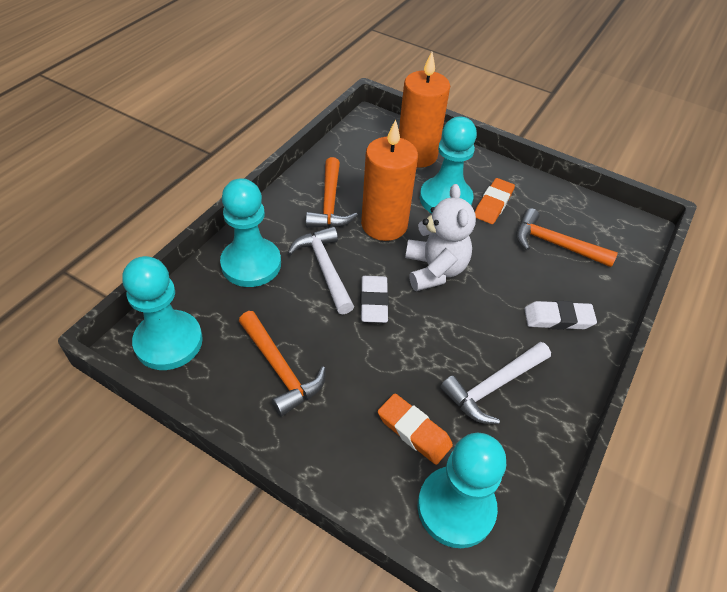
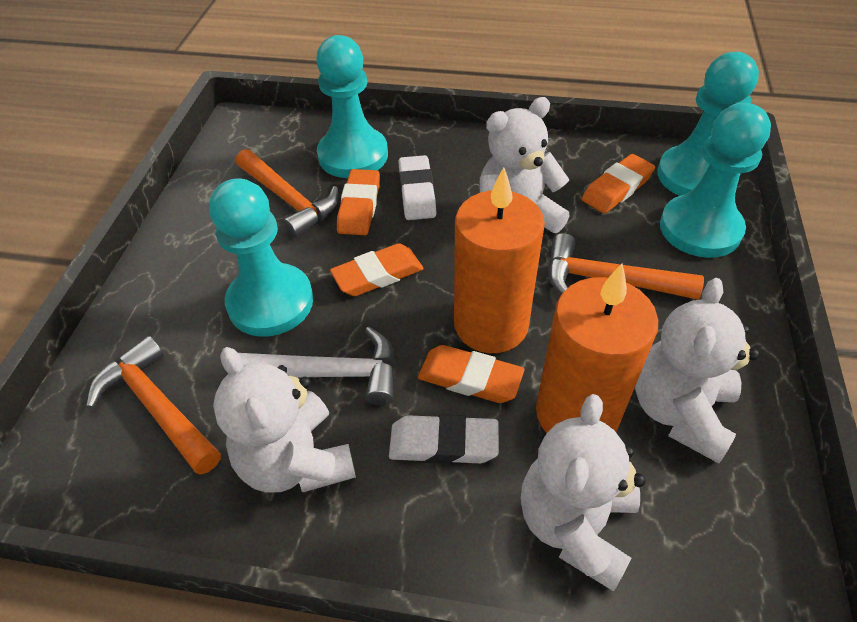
orange eraser: [378,394,453,465] [475,178,515,224] = 2 -> [330,243,424,296] [337,169,380,235] [418,345,524,403] [582,154,655,214] = 4
white hammer: [288,226,354,314] [440,342,551,424] = 2 -> [238,326,395,406] = 1
white teddy bear: [405,184,476,291] = 1 -> [213,347,356,493] [479,97,570,233] [521,394,646,591] [635,278,759,463] = 4

